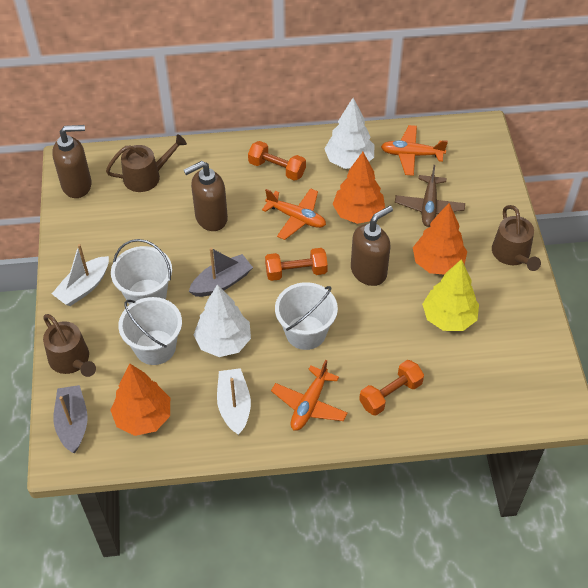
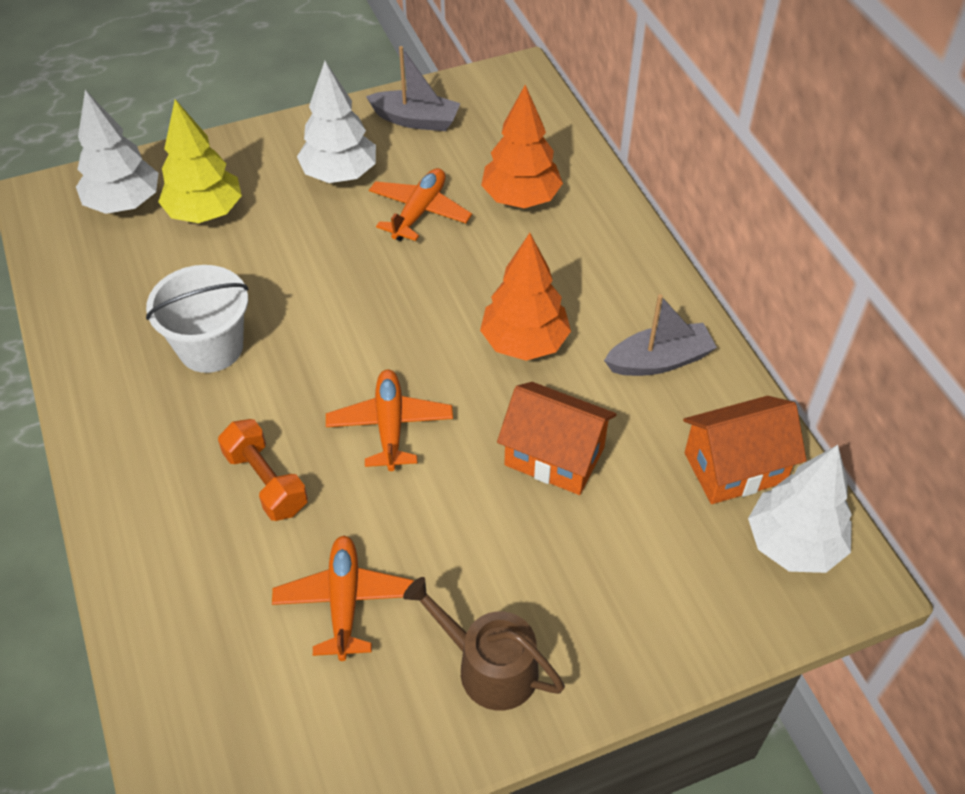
brown plane: [395,165,465,227] = 1 -> none = 0
brown soap dispenser: [52,125,92,198] [184,161,228,231] [351,206,393,286] = 3 -> none = 0
brown watering can: [43,314,96,377] [106,134,187,192] [492,205,541,271] = 3 -> [403,577,565,711] = 1
orange dumbbell: [248,141,306,181] [265,248,328,281] [359,360,424,415] = 3 -> [218,419,308,521] = 1
orange house: none = 0 -> [497,382,617,495] [683,396,807,504] = 2
orange tree: [111,364,170,436] [333,152,385,224] [413,203,467,275] = 3 -> [480,233,571,361] [481,85,563,208] = 2
white boat: [52,244,109,306] [217,368,251,435] = 2 -> none = 0
white bucket: [111,239,172,305] [118,297,182,365] [275,282,338,350] = 3 -> [146,265,248,373] = 1
white tree: [193,284,251,357] [324,98,375,169] = 2 -> [76,90,159,214] [297,61,376,183] [748,445,852,573] = 3

